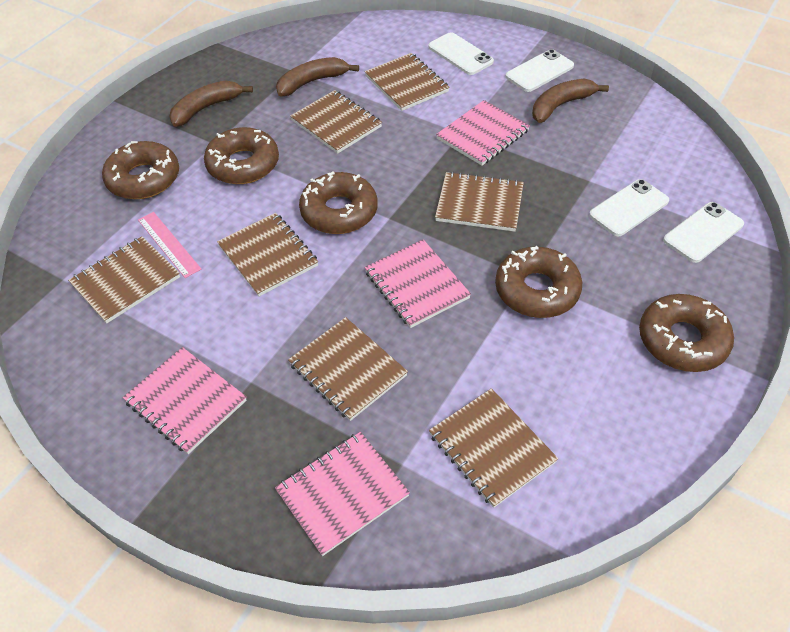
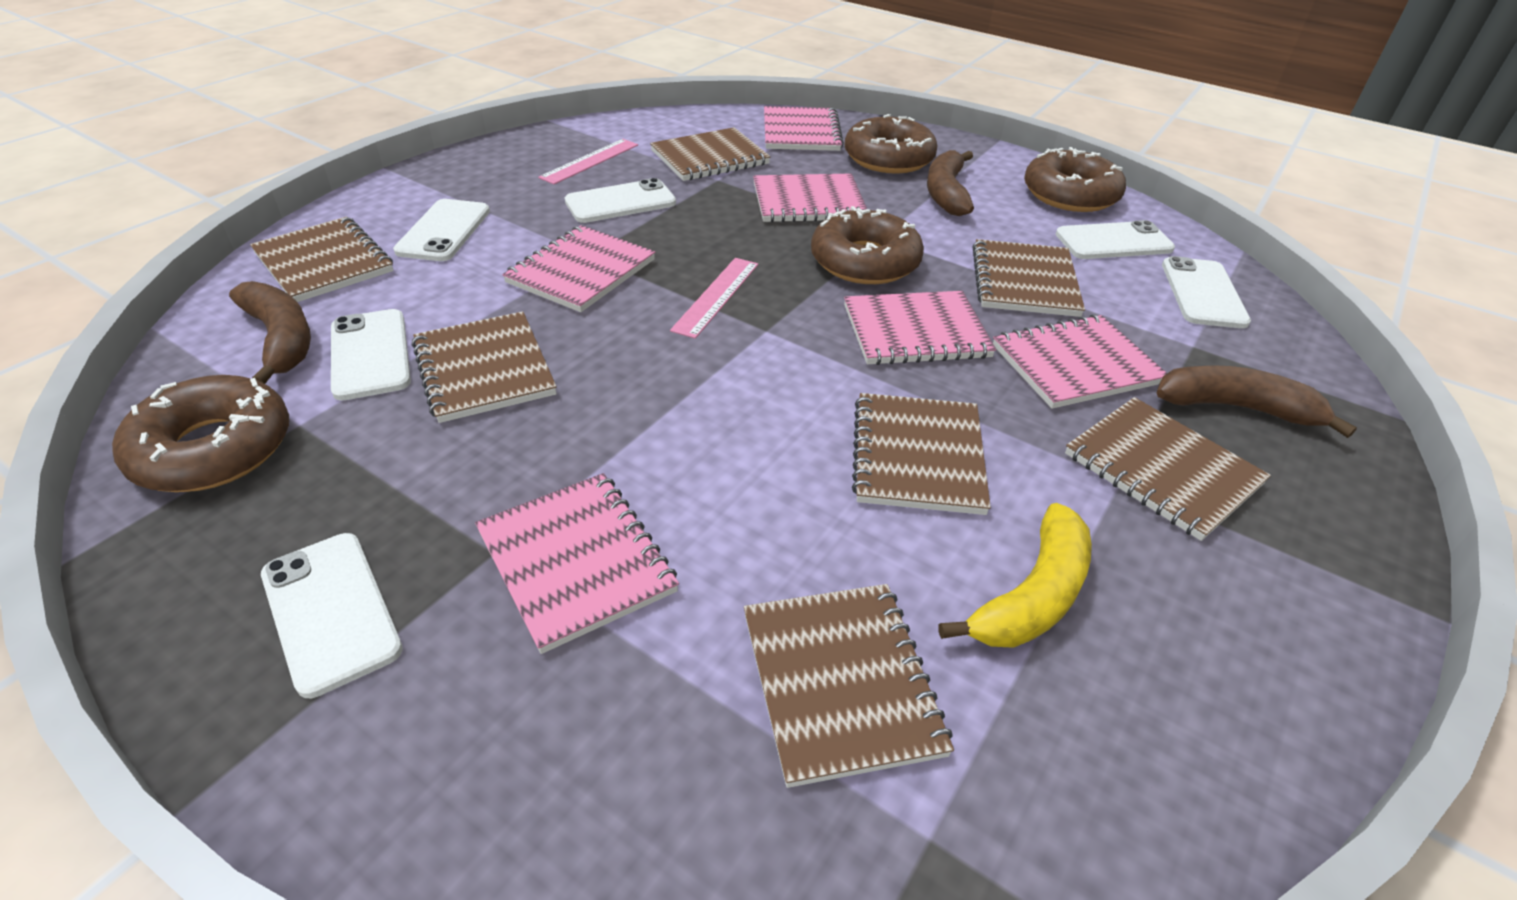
brown donut: [102,141,179,199] [204,127,279,184] [299,171,378,234] [495,246,582,318] [639,294,734,372] = 5 -> [112,375,289,492] [811,206,924,284] [844,114,937,173] [1024,147,1126,212] = 4
pink notebook: [123,347,247,454] [275,432,410,556] [365,239,471,328] [436,100,530,166] = 4 -> [475,473,679,654] [502,225,655,312] [753,174,867,223] [764,106,844,151] [844,291,996,365] [993,314,1167,409] = 6
pink ruler: [138,212,201,278] = 1 -> [538,139,638,184] [670,258,758,339] = 2
white phone: [428,32,494,75] [505,49,574,92] [589,179,669,236] [663,202,744,263] = 4 -> [261,533,403,698] [331,309,411,400] [393,199,490,261] [565,178,676,223] [1056,220,1175,259] [1162,256,1251,328] = 6
yellow banana: none = 0 -> [938,503,1092,648] = 1

